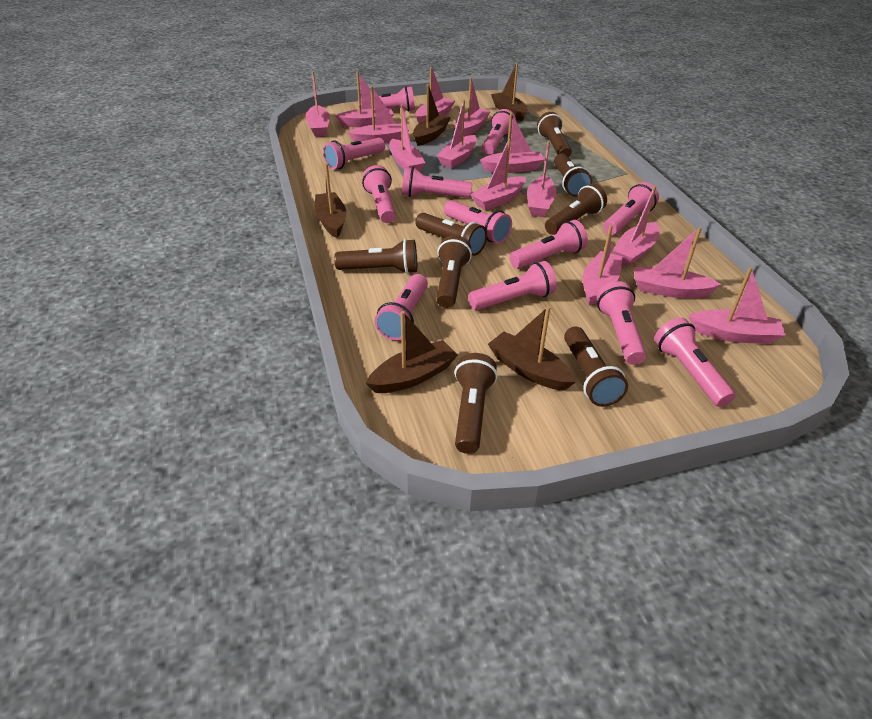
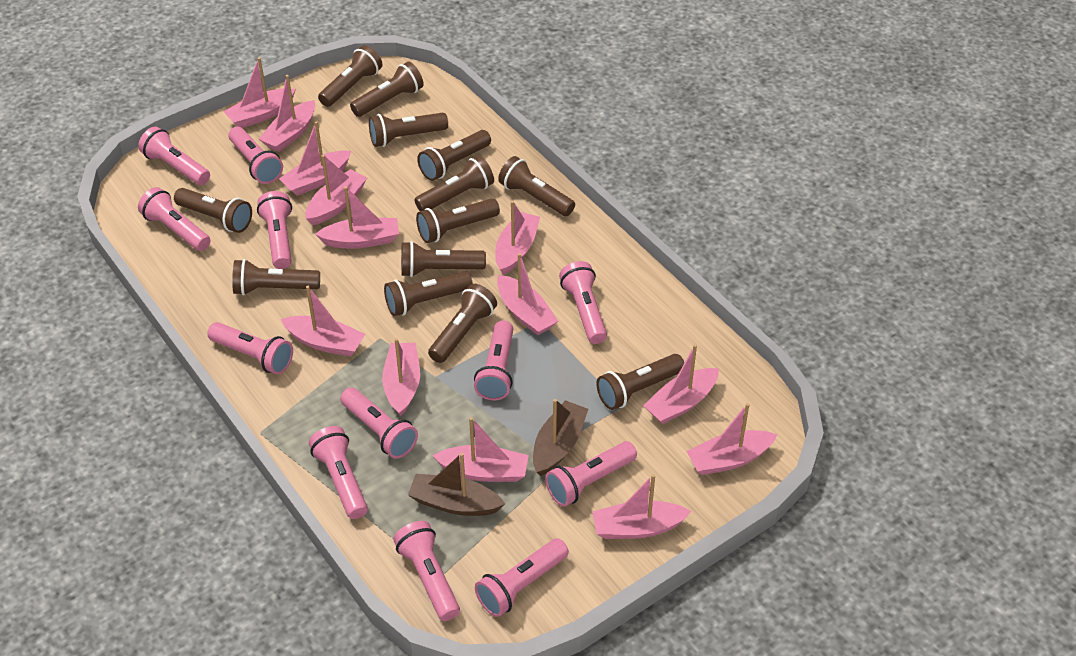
brown boat: [315,164,347,238] [366,311,458,393] [413,84,451,146] [488,306,576,391] [491,63,528,121] = 5 -> [408,453,505,516] [533,399,588,476] = 2
brown flashlight: [334,239,417,274] [415,213,487,256] [436,235,472,308] [455,353,498,454] [537,112,572,158] [545,184,607,235] [554,153,592,197] [564,327,628,407] = 8 -> [174,188,252,233] [232,259,320,295] [318,45,382,107] [350,62,424,117] [369,113,448,147] [384,271,473,316] [401,241,486,277] [415,156,494,211] [416,199,500,243] [417,130,491,181] [428,284,497,363] [498,156,575,216] [596,354,684,410] = 13
pink boat: [305,72,330,137] [335,71,394,127] [348,86,409,143] [389,104,425,172] [415,67,455,123] [437,100,477,168] [455,78,491,137] [470,138,526,210] [480,112,545,173] [527,141,557,217] [583,225,623,305] [613,185,660,266] [635,227,721,298] [688,267,786,344] = 14 -> [223,57,296,128] [259,75,315,152] [279,121,351,196] [281,286,365,357] [305,155,367,225] [315,186,399,249] [382,338,420,416] [432,417,529,482] [495,201,540,275] [497,253,558,335] [592,474,692,539] [643,344,719,424] [686,403,778,475] = 13

